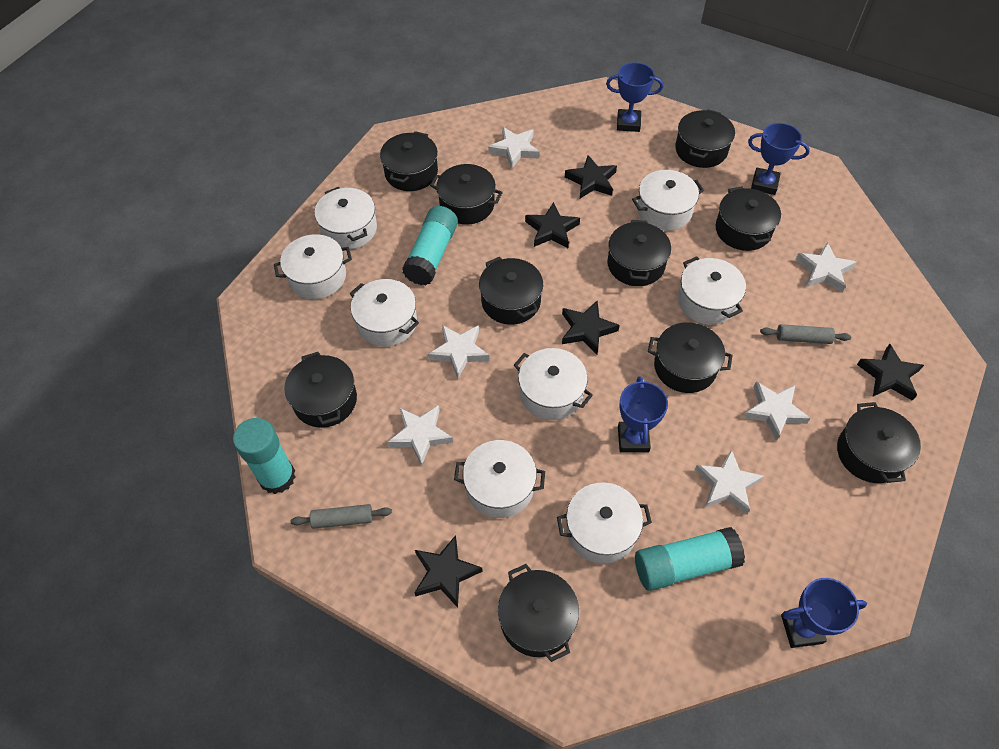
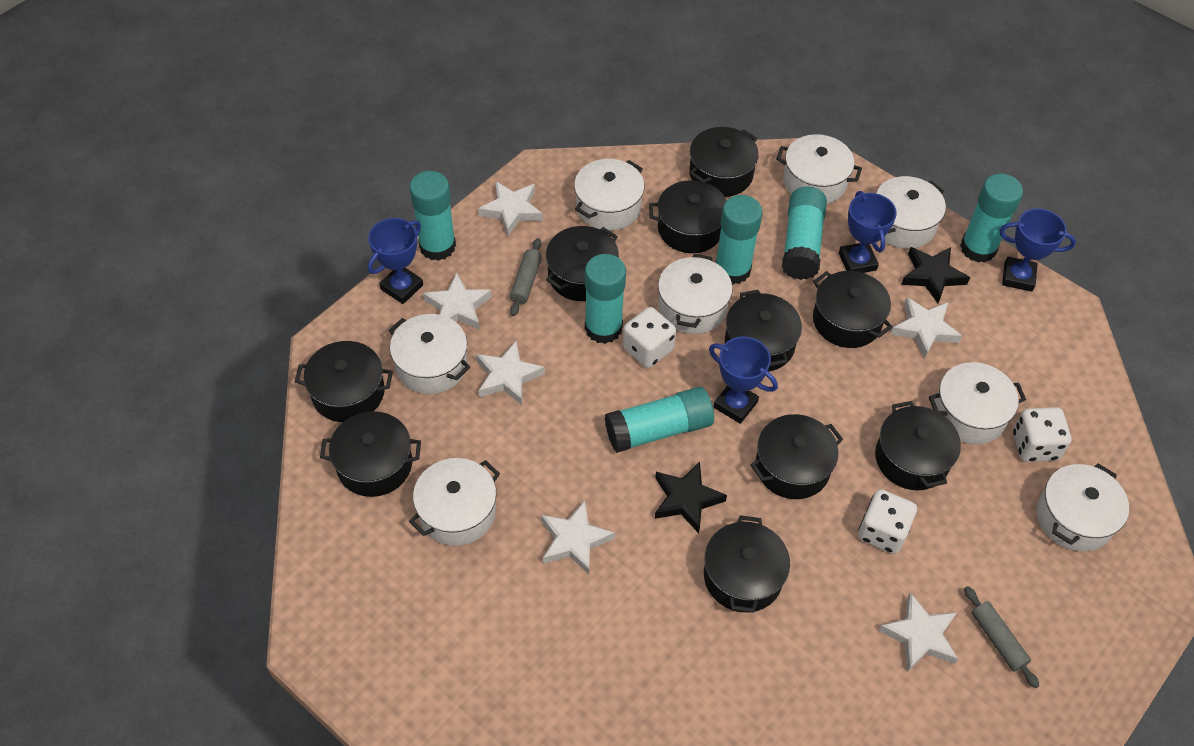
black star: [415,535,483,608] [525,202,580,248] [562,300,620,354] [565,155,617,198] [857,344,924,401] = 5 -> [655,461,727,534] [901,247,970,303] = 2
turquoise glue stick: [233,418,295,494] [402,206,458,285] [635,527,745,591] = 3 -> [409,171,456,261] [585,254,626,344] [605,387,714,453] [715,195,762,285] [782,187,827,280] [960,174,1023,263] = 6
white dice: none = 0 -> [623,307,676,368] [858,489,917,554] [1013,407,1071,462] = 3

